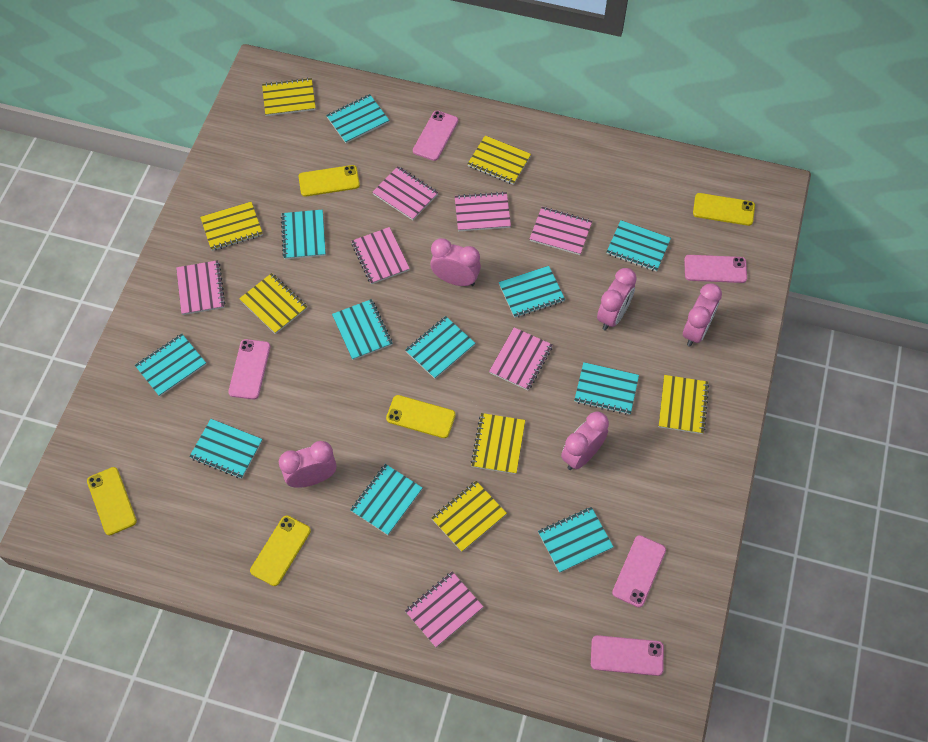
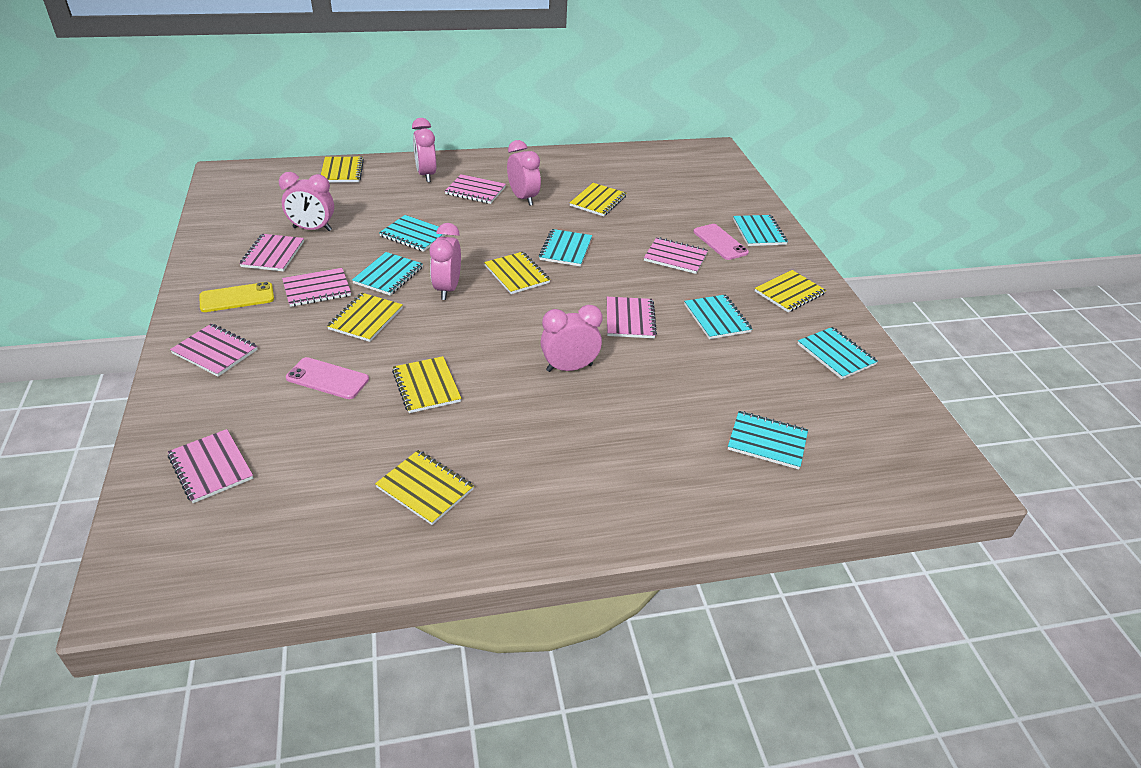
pink phone: [228,339,270,399] [413,110,458,161] [591,635,664,676] [612,535,666,607] [684,255,747,283] = 5 -> [286,357,369,399] [693,224,749,260] = 2
turquoise notebook: [135,334,207,396] [189,419,262,479] [281,210,326,259] [326,94,389,143] [332,299,392,360] [350,464,423,535] [405,316,475,379] [499,266,565,318] [538,507,613,573] [574,362,639,415] [607,220,671,272] = 11 -> [352,252,423,296] [379,215,445,252] [539,229,592,267] [684,294,752,339] [728,411,808,470] [733,215,788,246] [797,327,878,379] = 7
yellow phone: [87,467,137,535] [250,515,311,586] [298,165,360,197] [386,395,456,438] [693,193,755,226] = 5 -> [199,282,274,312] = 1

